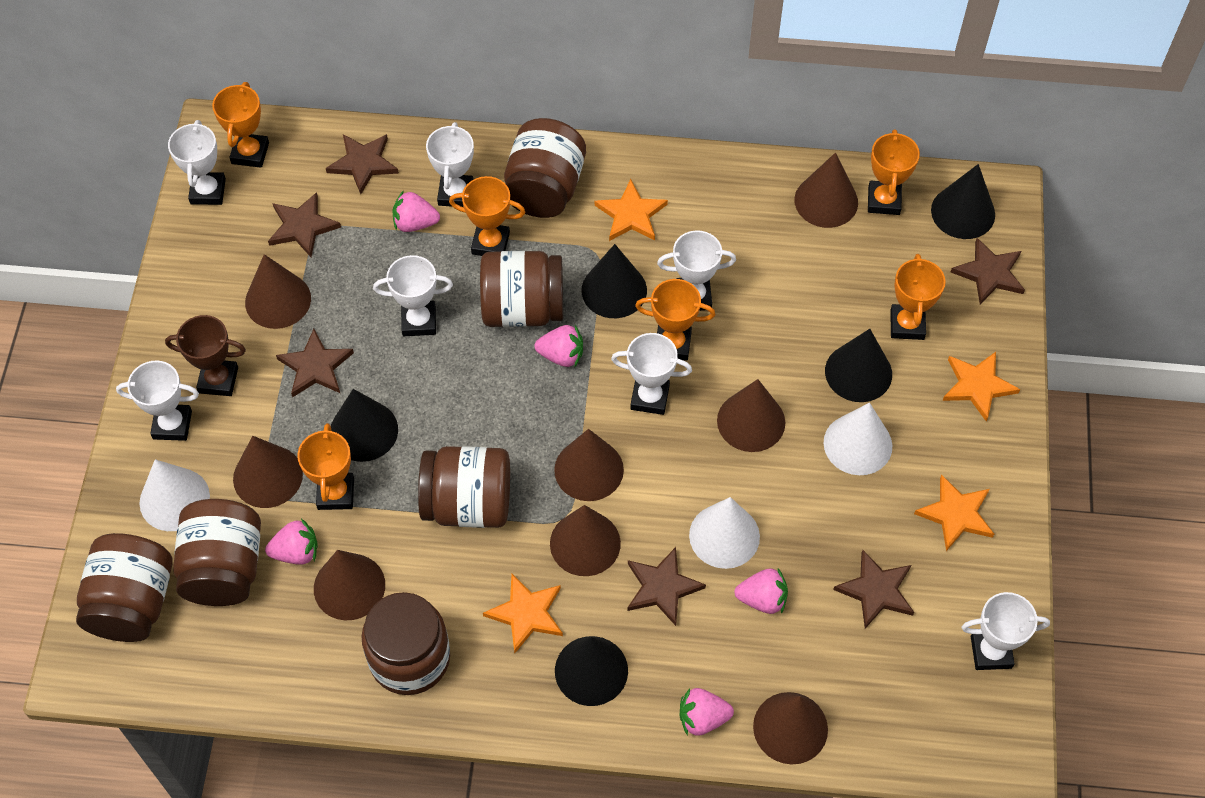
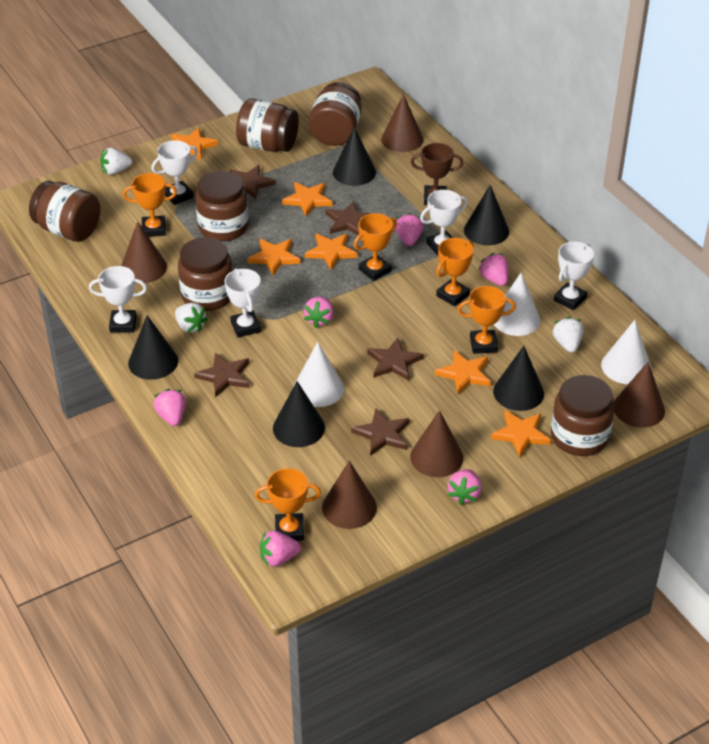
brown cone: [233,436,303,508] [245,254,311,329] [314,550,385,621] [550,505,621,576] [554,429,624,501] [717,379,785,452] [753,692,828,764] [794,152,858,228] = 8 -> [121,222,167,283] [322,461,377,529] [381,94,424,152] [410,410,463,477] [614,362,665,428] = 5
brown star: [268,192,341,257] [276,329,354,398] [326,134,399,194] [627,547,706,626] [833,550,914,629] [951,238,1025,304] = 6 -> [194,353,250,397] [230,165,276,200] [325,201,373,235] [351,409,410,456] [367,338,424,381] = 5
orange star: [483,574,563,653] [595,179,668,241] [914,475,994,551] [942,352,1020,422] = 4 -> [171,127,218,160] [247,239,301,275] [282,182,333,216] [305,233,358,270] [435,350,491,395] [491,410,551,457] = 6
orange trophy: [212,82,269,168] [297,423,354,510] [449,176,525,256] [635,279,715,361] [868,129,920,215] [890,254,946,340] = 6 -> [123,173,177,237] [255,468,321,541] [354,213,397,281] [436,238,474,306] [457,286,516,354] = 5
pink strawberry: [265,519,318,565] [392,190,440,232] [534,325,583,367] [680,688,734,736] [734,568,788,614] = 5 -> [154,389,186,426] [260,531,301,567] [304,297,334,328] [396,213,423,246] [447,469,481,505] [478,253,509,286] = 6
white strawberry: none = 0 -> [101,148,133,175] [175,303,208,333] [552,317,583,353] = 3
white trophy: [116,361,199,441] [168,120,226,205] [373,255,453,336] [426,122,474,207] [611,333,692,415] [657,230,736,311] [962,592,1050,670] = 7 -> [89,266,147,333] [151,140,198,205] [225,268,261,337] [420,190,468,256] [554,241,594,310] = 5

